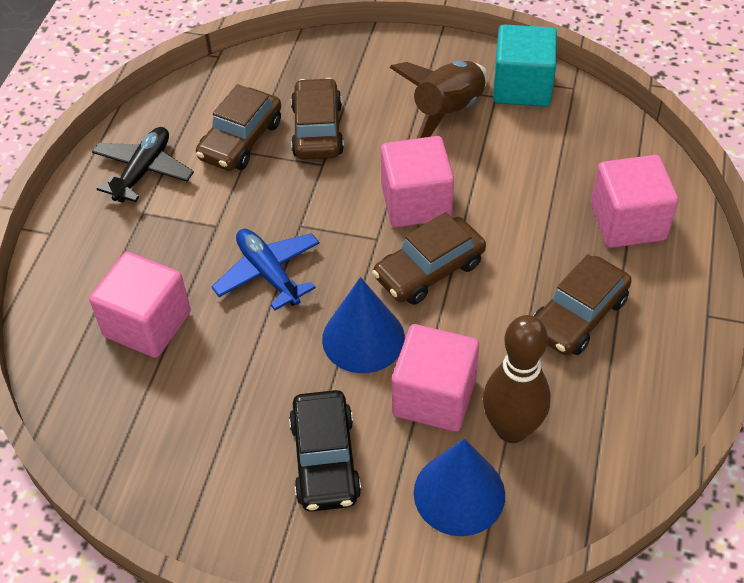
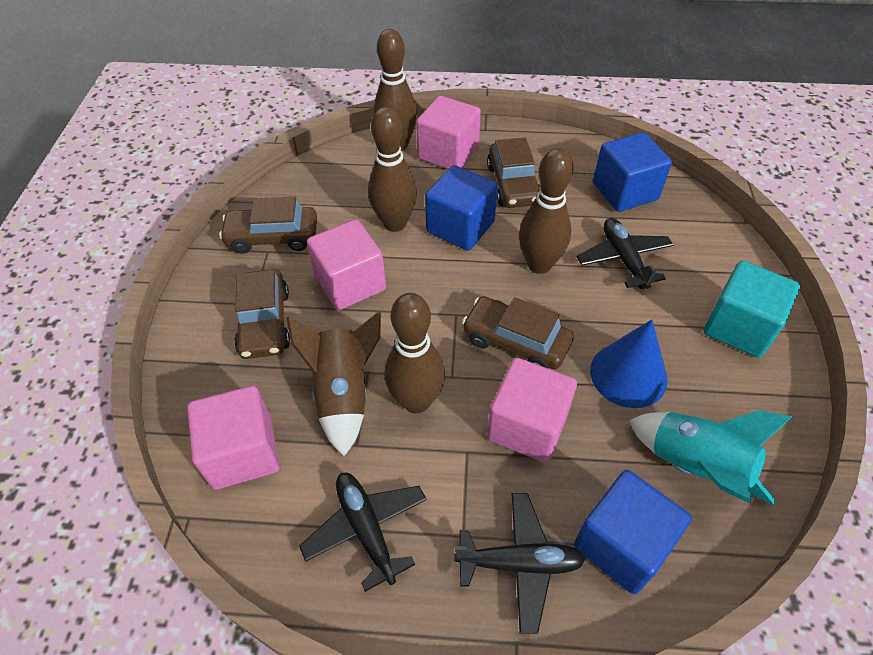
black car: [289,390,361,512] = 1 -> none = 0
black plane: [92,127,194,203] = 1 -> [299,473,427,592] [454,493,585,634] [577,218,674,289] = 3
blue cone: [322,277,405,373] [414,439,505,536] = 2 -> [590,320,667,408] = 1
blue cube: none = 0 -> [425,165,498,250] [574,470,691,594] [593,132,672,212] = 3
blue plane: [211,229,320,310] = 1 -> none = 0
brown bowling pin: [483,315,551,443] = 1 -> [368,107,417,232] [374,29,417,151] [385,293,445,414] [519,148,573,274] = 4
turquoise rocket: none = 0 -> [629,410,793,505] = 1

